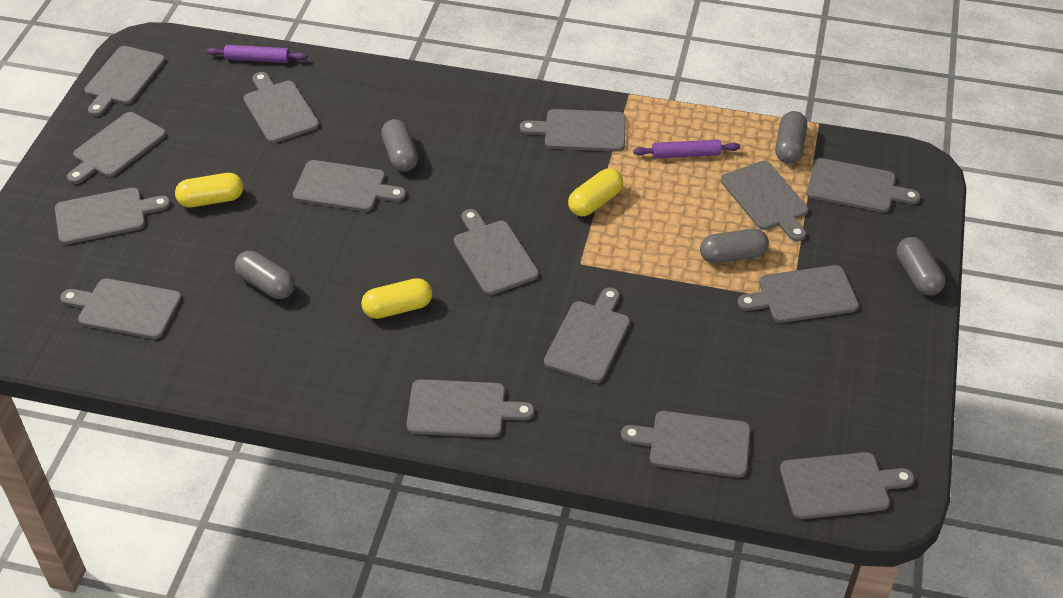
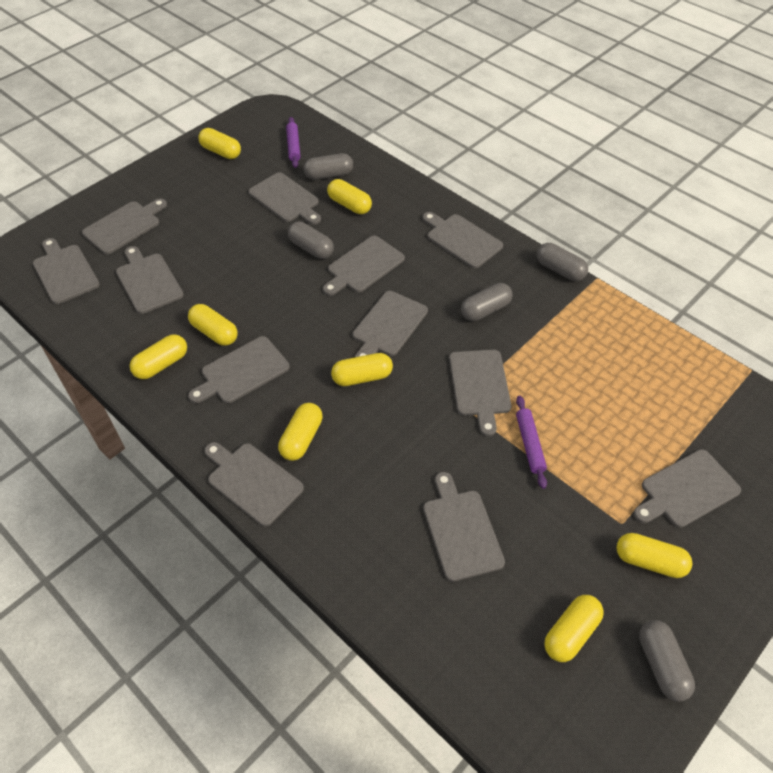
grey cutting board: [55,188,170,245] [60,278,182,339] [67,112,166,184] [84,46,165,116] [243,72,319,143] [293,160,406,212] [406,379,534,438] [454,209,539,295] [520,109,626,152] [544,287,630,383] [621,411,750,478] [721,161,808,241] [737,265,859,323] [780,452,914,519] [807,158,921,213] = 15 -> [33,238,100,304] [82,199,167,254] [116,246,184,314] [188,336,290,403] [204,442,304,526] [249,172,321,225] [323,236,405,296] [353,291,428,357] [423,212,503,268] [423,472,505,582] [449,350,511,436] [633,449,741,528] = 12
yellow capsule: [175,173,243,207] [361,278,432,319] [568,168,623,216] = 3 -> [130,334,187,379] [188,304,237,346] [198,128,241,159] [278,403,323,461] [327,179,372,214] [331,353,393,386] [544,595,604,662] [616,533,692,578] = 8

